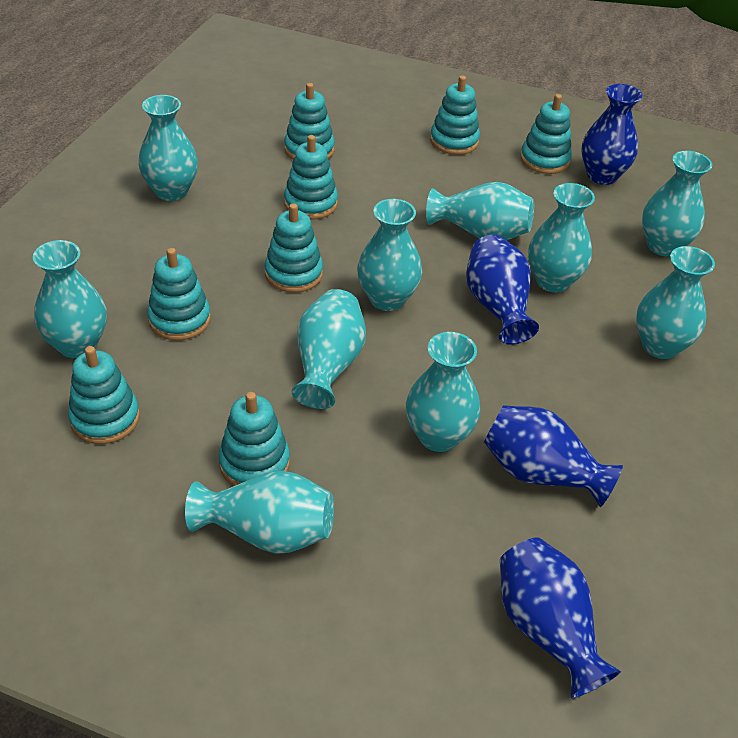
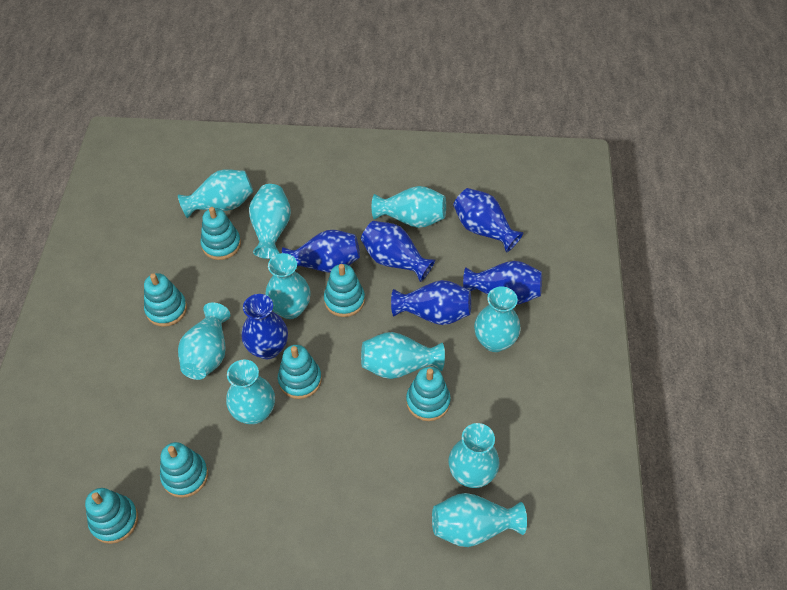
blue vase: [466,234,539,345] [484,405,623,507] [500,537,621,698] [581,84,642,185] = 4 -> [241,294,288,359] [282,230,360,272] [361,221,435,282] [391,280,471,325] [453,188,524,253] [463,261,542,305] = 6
turquoise stacking toy: [68,346,140,444] [147,248,211,340] [218,392,290,486] [264,203,323,293] [284,83,335,160] [284,135,338,219] [430,75,480,155] [520,94,572,174] = 8 -> [85,488,138,544] [144,273,187,327] [160,442,208,498] [201,207,241,260] [278,345,322,399] [324,264,365,317] [406,367,451,421] = 7

